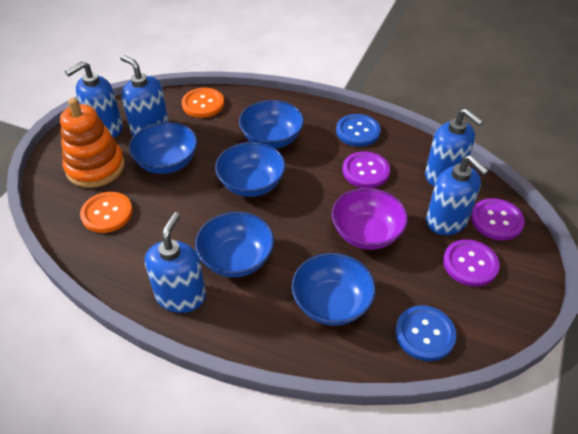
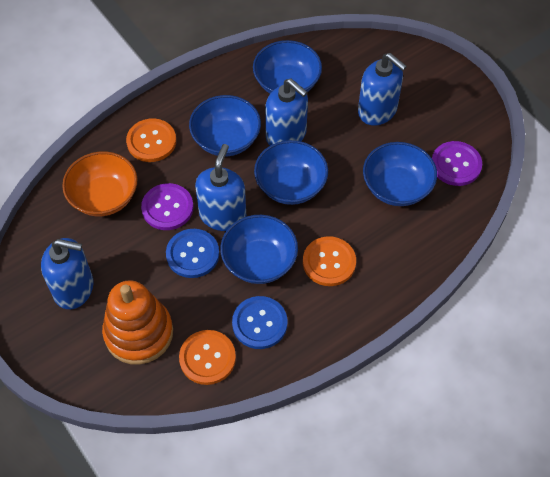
blue soap dispenser: [65,61,123,138] [120,55,169,136] [145,212,206,313] [425,108,484,186] [426,155,489,235] = 5 -> [41,238,93,309] [195,144,246,231] [265,79,308,145] [358,53,407,126] = 4
orange bowl: none = 0 -> [62,151,138,216] = 1
orange button: [80,192,133,233] [182,88,224,118] = 2 -> [126,118,176,162] [179,330,236,385] [303,236,356,286] = 3
purple bowl: [332,188,408,250] = 1 -> none = 0
purple button: [342,152,390,188] [443,240,500,287] [471,198,525,240] = 3 -> [141,183,193,230] [432,141,482,186] = 2

